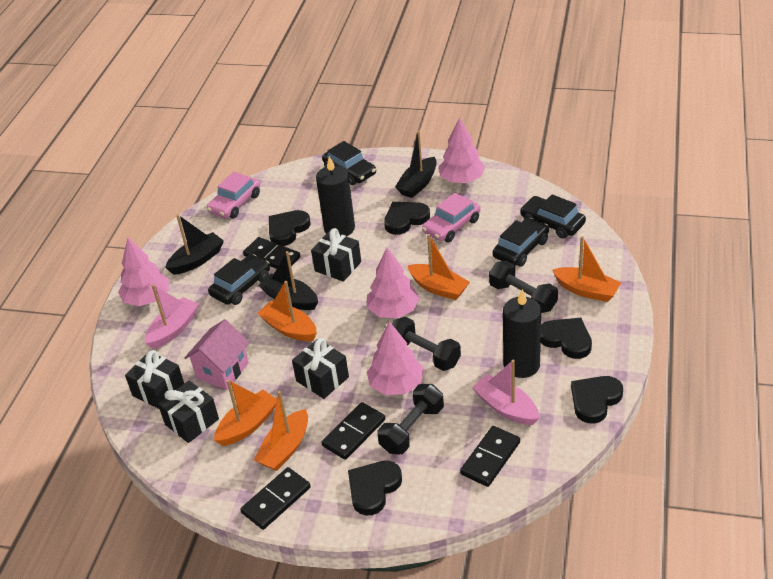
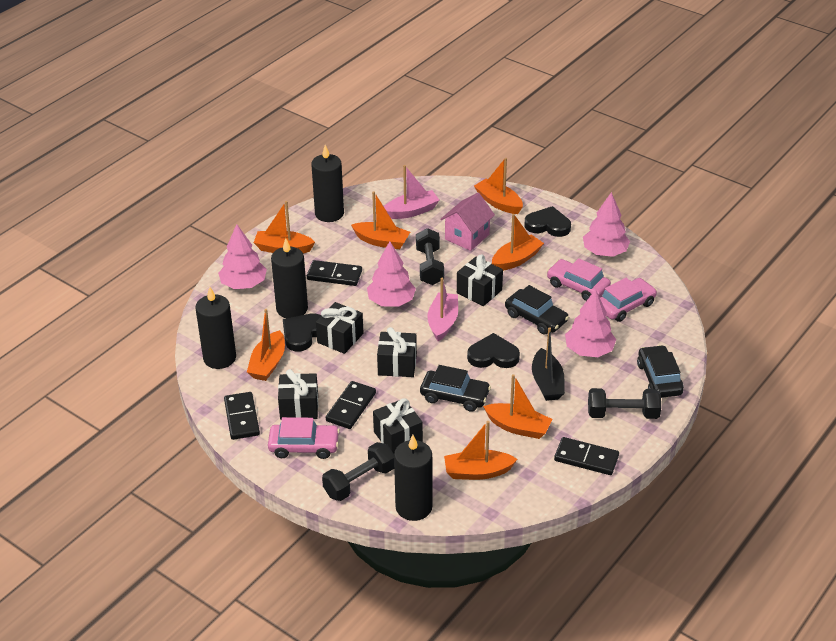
black boat: [165,214,224,275] [258,251,318,310] [395,131,437,198] = 3 -> [532,327,565,401] = 1
black candle: [316,156,355,236] [503,289,541,378] = 2 -> [195,287,236,369] [271,238,308,318] [311,145,344,222] [394,435,432,521] = 4
black car: [208,254,270,305] [322,141,376,185] [493,218,549,267] [520,194,586,238] = 4 -> [420,365,491,412] [505,285,569,335] [637,345,684,398] = 3
black gift: [125,350,184,409] [158,381,219,443] [292,338,349,399] [311,228,361,282] = 4 -> [278,369,318,420] [316,302,363,354] [373,398,423,454] [377,327,417,377] [457,255,503,306] = 5
black heart: [269,210,311,246] [348,461,402,515] [384,202,430,235] [541,318,592,359] [571,376,623,424] = 5 -> [283,313,321,351] [467,333,520,368] [524,206,571,237] = 3
orange boat: [214,379,277,446] [254,391,308,471] [257,281,317,341] [407,234,470,300] [553,236,621,302] = 5 -> [247,309,285,381] [254,201,315,253] [351,191,410,249] [444,421,517,480] [474,158,523,214] [483,374,553,439] [492,214,544,271] = 7
pink car: [207,172,260,219] [422,193,481,242] = 2 -> [268,417,340,459] [547,258,611,301] [600,278,657,322] = 3

